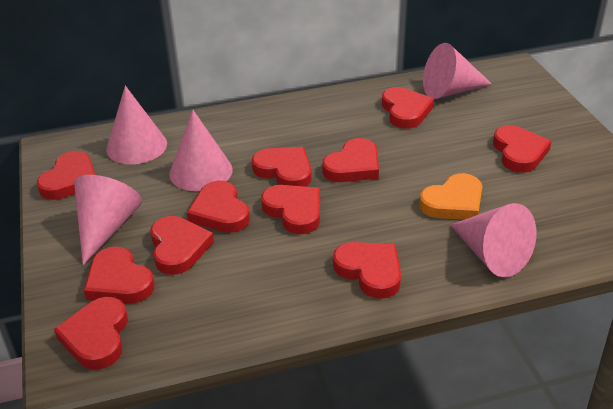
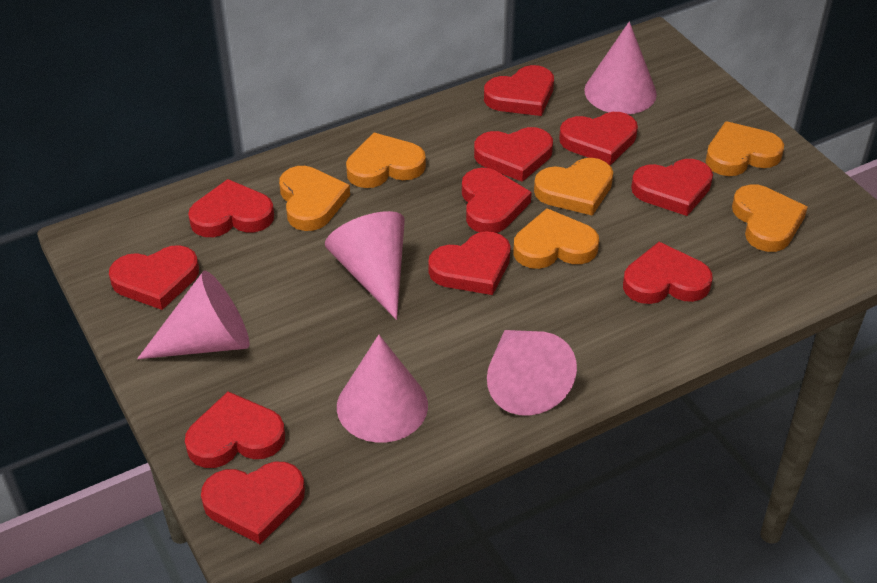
orange heart: [419,173,483,220] = 1 -> [279,166,350,231] [346,133,426,188] [513,208,599,269] [534,158,613,216] [705,121,784,176] [732,184,808,252] = 6

